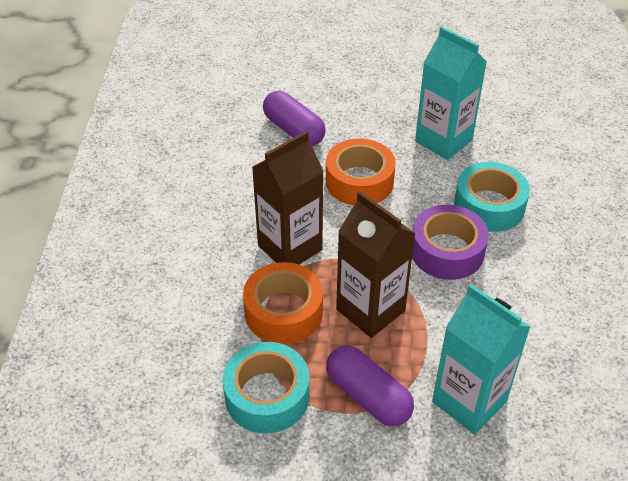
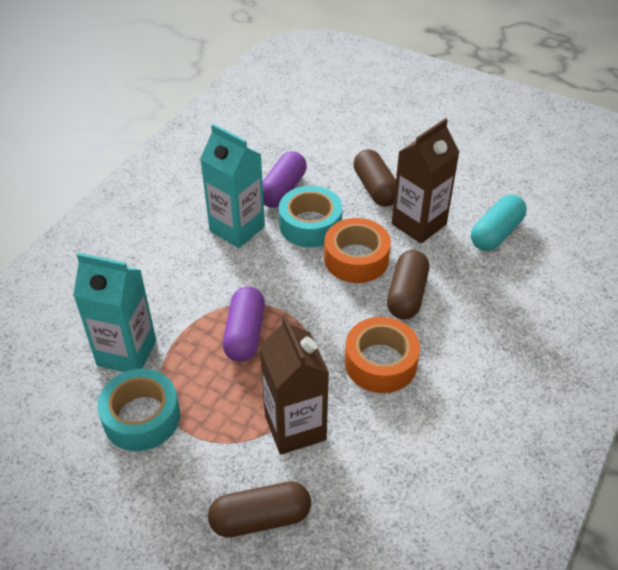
brown capsule: none = 0 -> [208,482,311,537] [353,149,396,207] [387,250,429,319] = 3
purple tape: [412,205,489,280] = 1 -> none = 0
turquoise capsule: none = 0 -> [471,195,527,251] = 1

